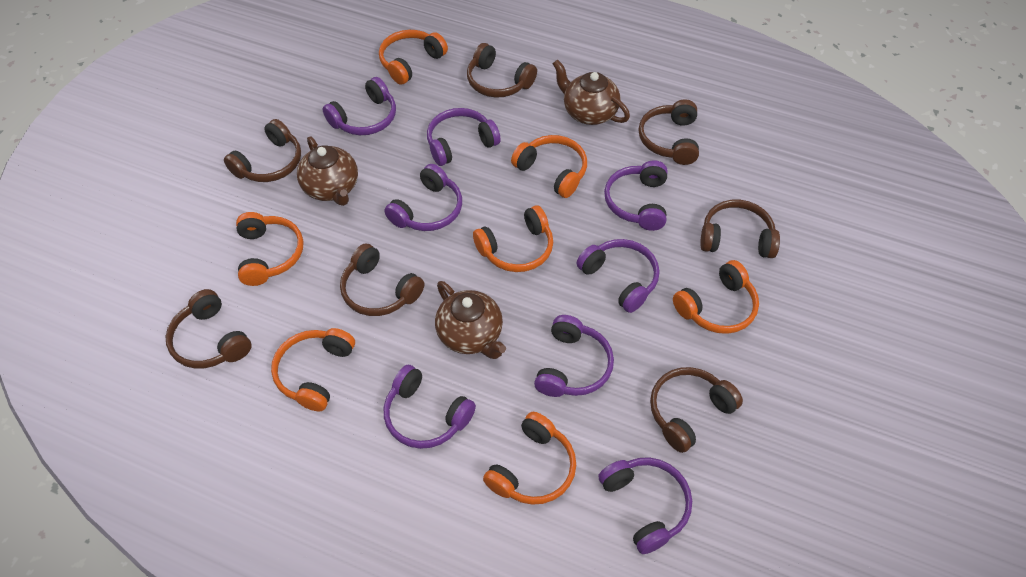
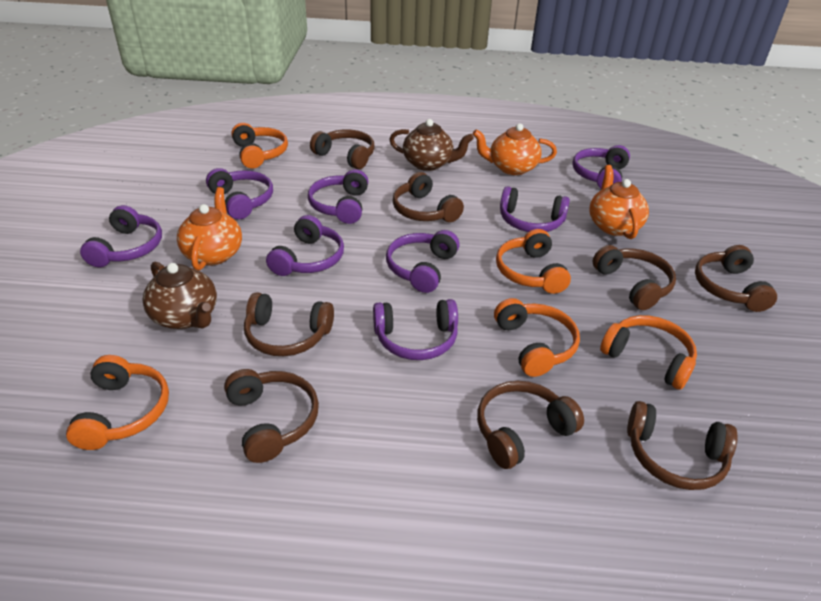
brown headphones: [166,289,252,369] [224,119,301,182] [340,243,424,316] [467,43,537,98] [639,99,699,165] [650,367,743,453] [700,200,780,258] = 7 -> [224,369,319,463] [244,292,334,356] [310,129,375,169] [393,172,464,222] [477,381,584,469] [593,245,676,310] [627,401,738,490] [695,245,777,312] = 8
brown teapot: [297,136,358,206] [435,281,506,359] [553,59,630,125] = 3 -> [142,262,217,329] [389,119,474,171] = 2
orange headphones: [236,212,304,286] [271,328,355,411] [379,30,448,85] [473,205,553,272] [483,412,576,505] [511,135,587,198] [673,260,759,334] = 7 -> [66,355,169,450] [231,123,288,169] [494,298,580,377] [496,229,571,294] [600,315,697,390] = 5
orange teapot: none = 0 -> [177,187,242,271] [473,123,557,175] [589,165,649,239] = 3

